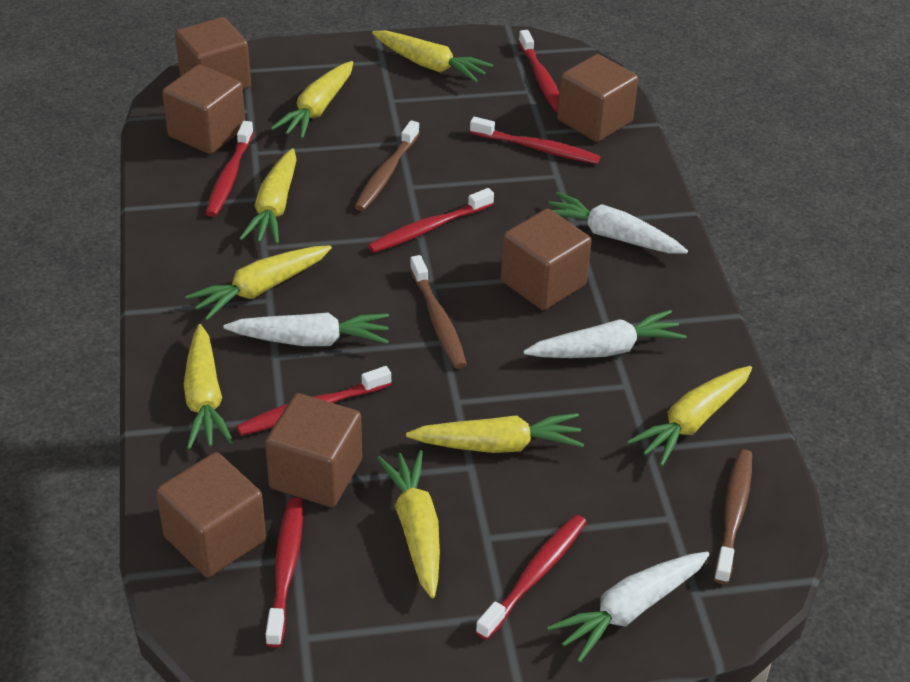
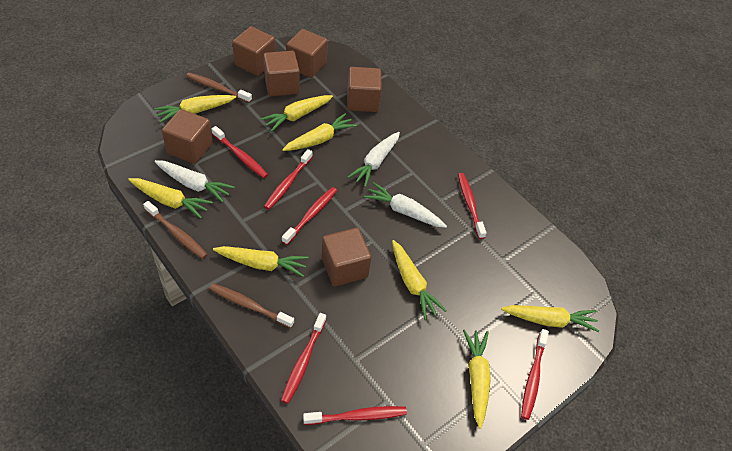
white carrot: [223,312,389,346] [523,310,687,358] [547,552,710,662] [548,192,688,254] = 4 -> [154,160,235,203] [347,132,400,187] [364,182,447,228] = 3

